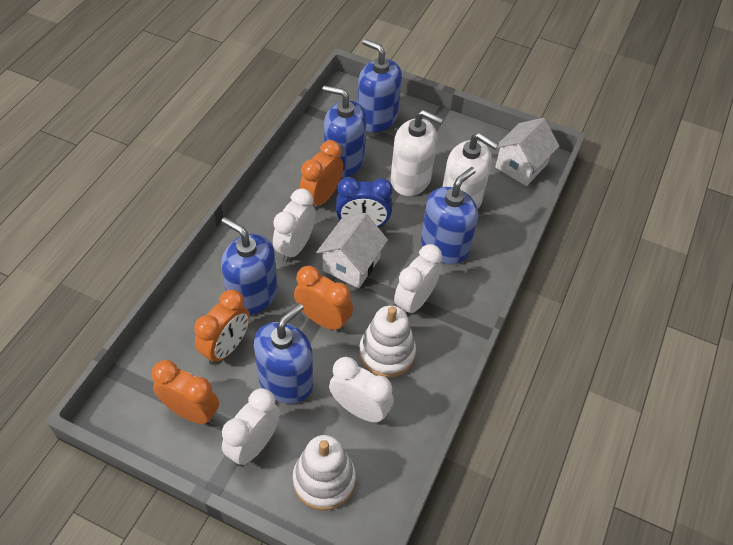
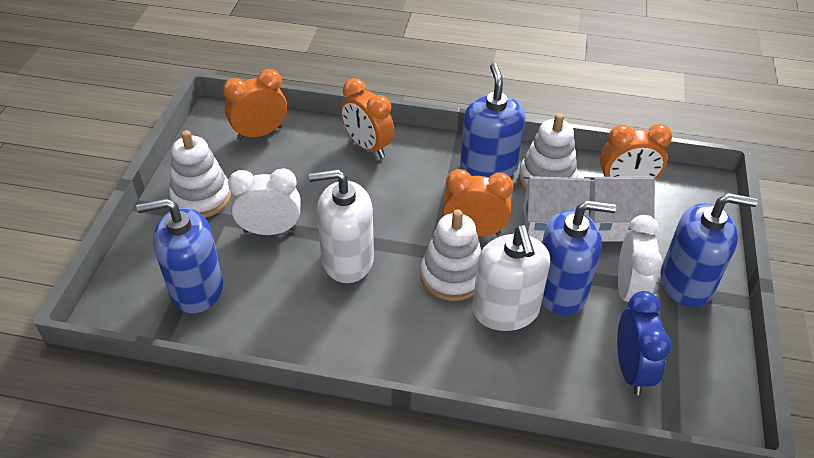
blue soap dispenser: [221,217,277,315] [254,303,313,404] [322,85,367,178] [358,39,402,132] [421,167,478,264] = 5 -> [136,198,223,313] [460,63,526,177] [542,200,616,315] [661,193,758,307] = 4
white clock: [222,388,280,466] [273,188,315,262] [329,357,394,423] [394,244,442,315] = 4 -> [228,168,301,235] [618,215,662,308] = 2
white stacking toy: [293,435,356,510] [359,305,416,378] = 2 -> [169,130,231,218] [420,209,481,301] [519,113,578,190] = 3

